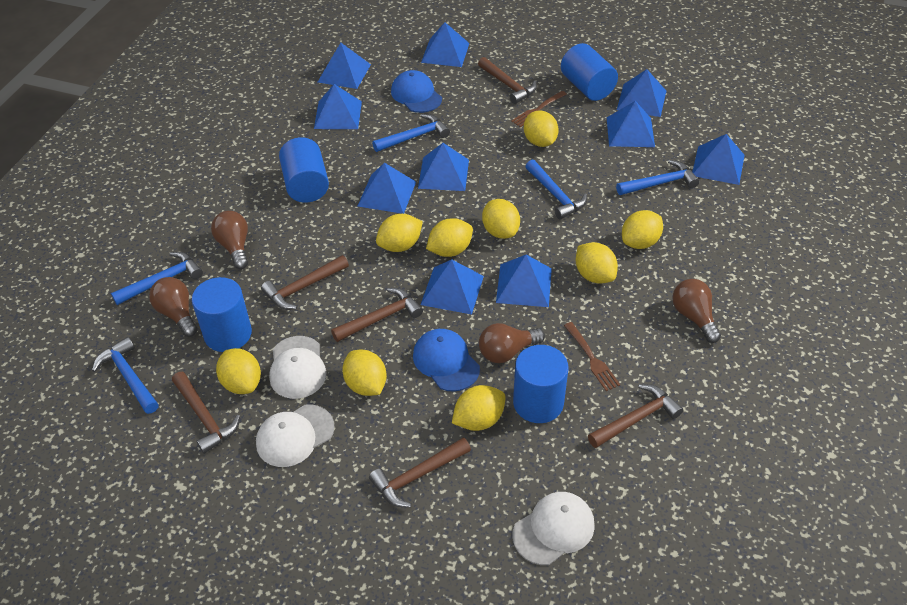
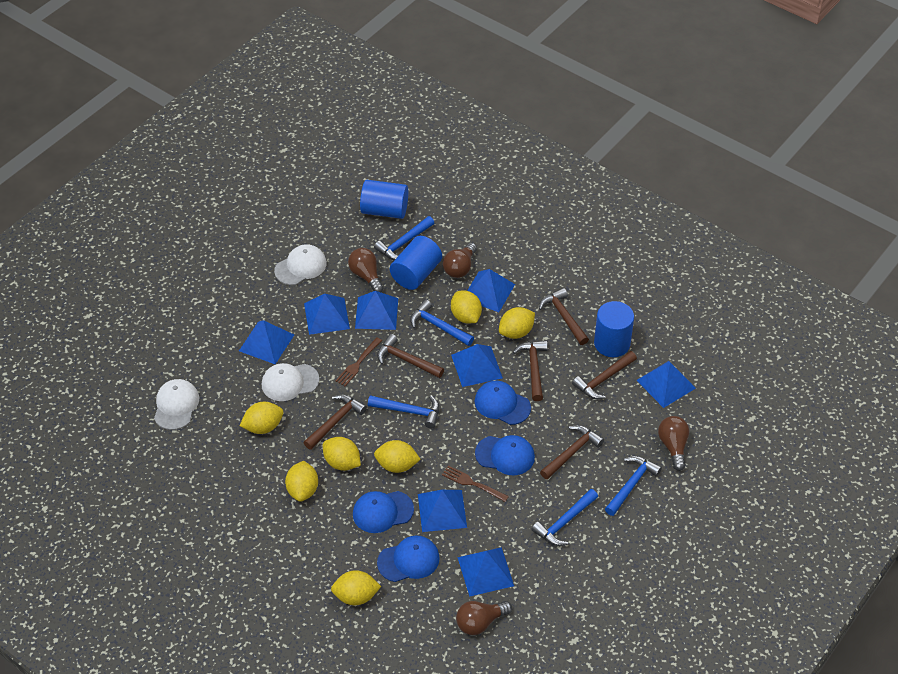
blue cap: [391,70,442,113] [413,329,480,392] = 2 -> [353,491,414,533] [377,535,440,582] [475,381,531,425] [475,435,535,475] = 4
blue cylinder: [192,277,252,352] [279,137,329,203] [513,345,568,423] [561,43,618,101] = 4 -> [360,180,408,219] [390,236,442,290] [594,301,634,357] = 3
blue pyramid: [314,84,362,129] [318,43,371,89] [358,163,416,214] [418,143,469,191] [420,259,484,315] [421,22,469,67] [496,255,552,307] [607,101,655,147] [617,69,666,117] [692,134,745,185] = 10 -> [239,320,294,364] [304,294,350,335] [355,291,398,330] [418,490,467,532] [451,344,503,387] [457,547,514,597] [467,269,515,312] [636,361,696,408] = 8
yellow lemon: [216,348,261,394] [342,349,387,396] [376,214,423,252] [426,218,473,257] [452,385,506,431] [482,199,520,239] [524,110,559,147] [576,242,618,284] [622,210,663,249] = 9 -> [240,402,283,434] [285,461,318,502] [323,437,361,471] [331,570,381,605] [374,440,421,473] [451,291,482,324] [499,307,535,339] = 7

